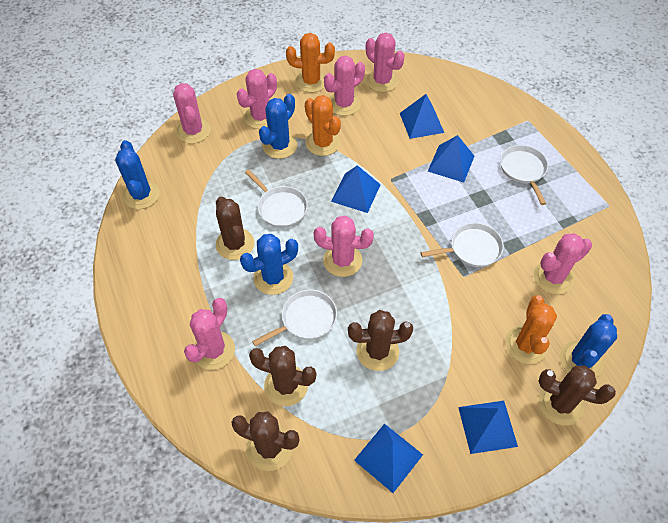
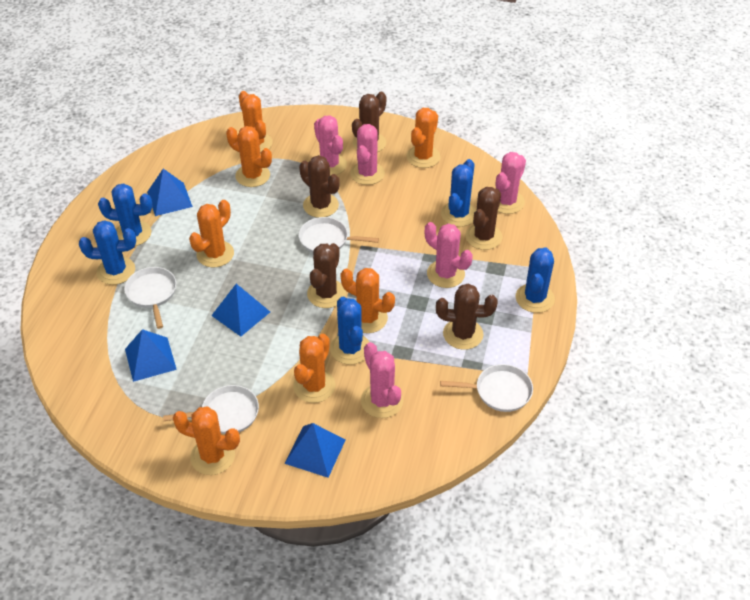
blue cactus: [115,140,160,209] [240,234,298,295] [259,94,297,159] [560,314,617,378] = 4 -> [79,220,136,285] [98,183,152,246] [330,297,369,365] [441,159,476,227] [516,247,555,313] = 5
blue pyramid: [331,165,381,213] [354,423,423,493] [400,94,444,139] [428,135,474,183] [458,401,518,454] = 5 -> [125,329,177,382] [147,169,193,216] [211,284,270,337] [285,423,345,478] = 4
orange cactus: [286,33,335,93] [305,95,341,156] [505,295,557,364] = 3 -> [173,407,240,475] [189,200,234,267] [226,126,272,187] [239,91,273,153] [293,334,335,403] [340,268,395,333] [406,108,440,168] = 7
pink cactus: [173,83,211,144] [184,298,235,370] [237,69,277,129] [314,216,374,277] [324,56,365,116] [366,33,405,92] [534,233,592,295] = 7 -> [314,115,347,176] [350,124,385,185] [361,342,403,418] [425,222,473,288] [495,152,526,214] = 5

